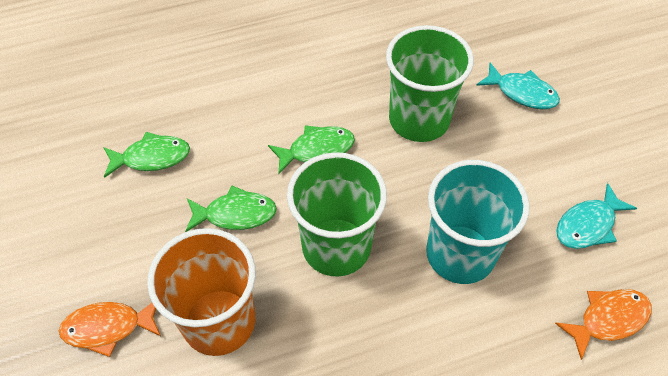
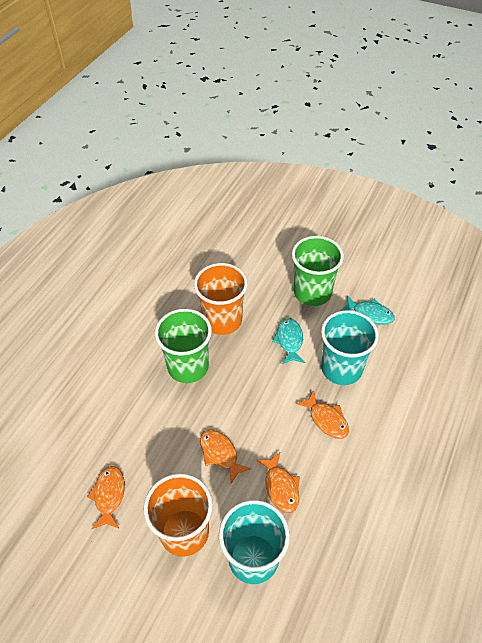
green fish: [103,132,190,178] [185,186,277,232] [268,125,355,174] = 3 -> none = 0
orange cup: [147,228,256,356] = 1 -> [144,473,213,557] [194,263,248,335] = 2
orange fish: [59,302,161,357] [555,289,652,360] = 2 -> [87,466,125,529] [200,429,252,484] [256,451,300,513] [296,390,349,439] = 4
turquoise cup: [426,160,530,284] = 1 -> [219,500,290,584] [321,310,379,385] = 2

